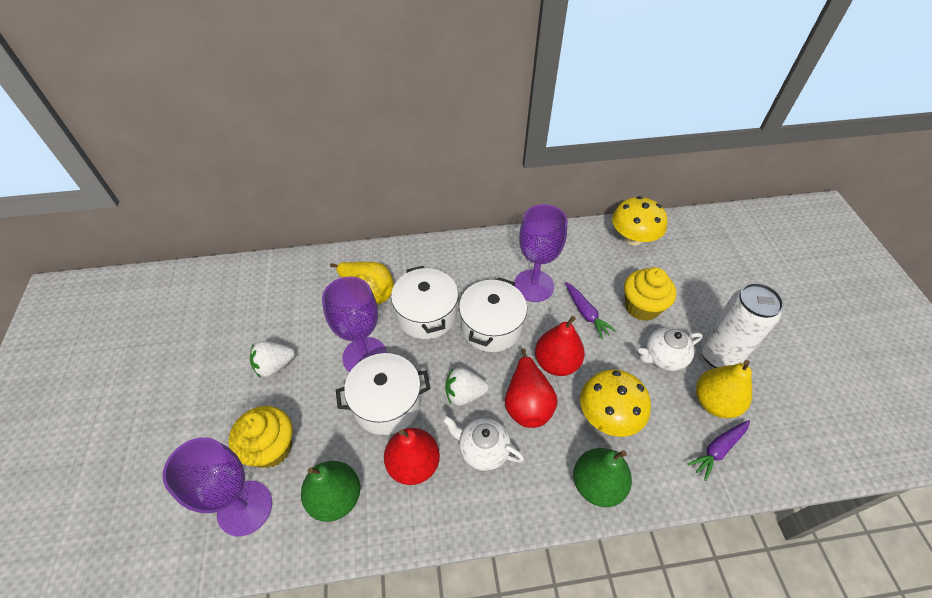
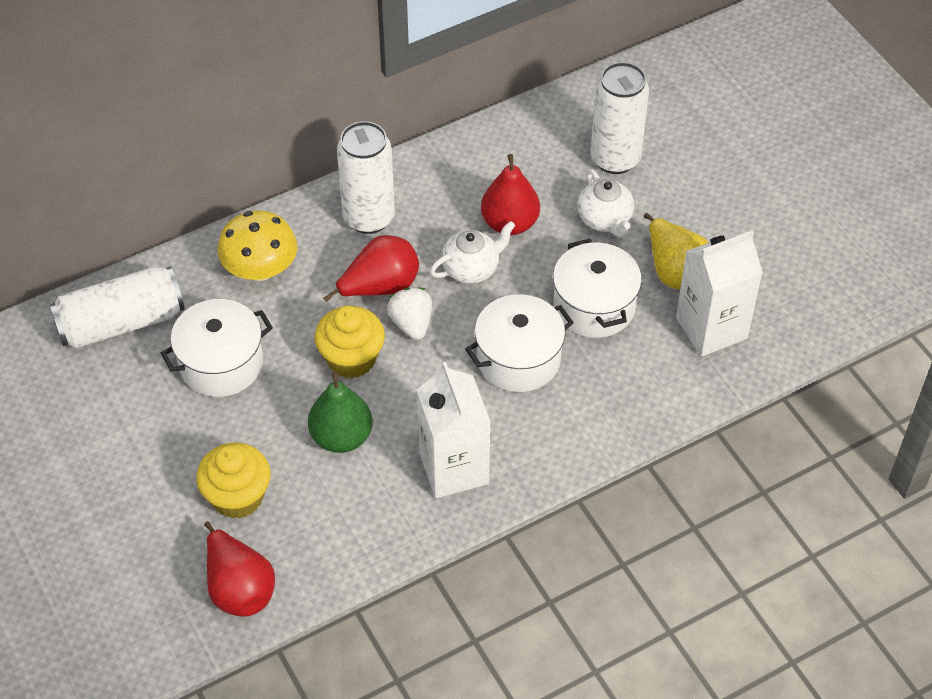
green pear: [301,461,360,522] [573,448,632,507] = 2 -> [308,371,373,453] = 1
purple carrot: [565,282,616,339] [688,420,750,481] = 2 -> none = 0
purple goblet: [162,437,272,536] [322,276,387,373] [514,204,567,302] = 3 -> none = 0
white can: [700,283,784,368] = 1 -> [50,266,185,349] [337,121,395,234] [590,62,649,174] = 3
white carton: none = 0 -> [417,362,491,498] [676,230,763,357] = 2
white strawberry: [250,341,295,377] [445,367,489,406] = 2 -> [387,288,432,340] = 1
yellow mushroom: [580,369,651,437] [612,196,667,246] = 2 -> [218,210,297,281] = 1
yellow pear: [330,262,394,304] [696,360,752,418] = 2 -> [644,213,709,290] = 1

